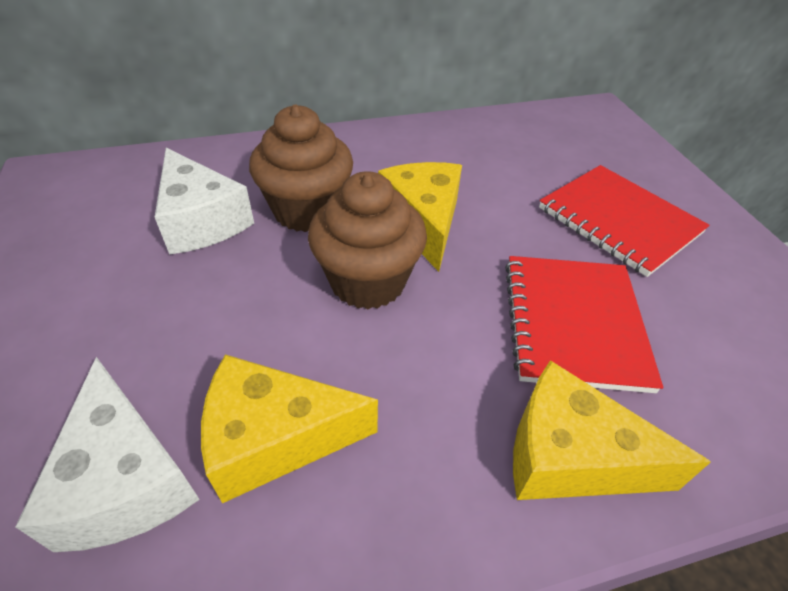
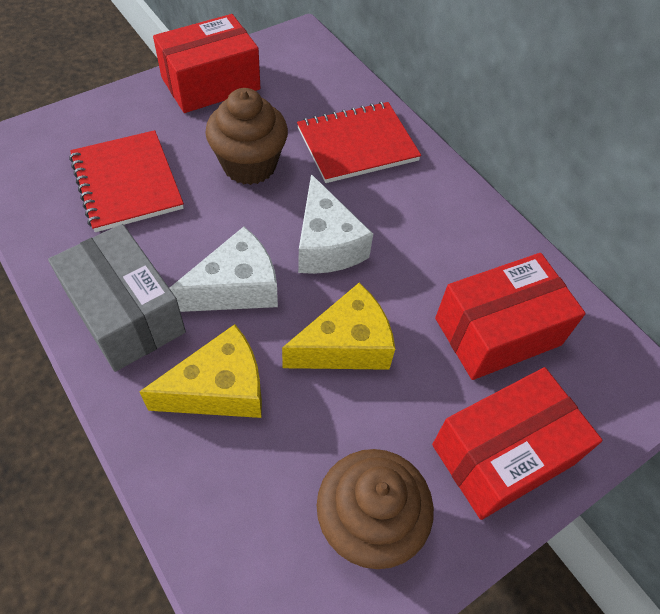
grey box: none = 0 -> [48,224,186,372] = 1
red box: none = 0 -> [153,14,260,113] [432,367,603,520] [435,253,586,380] = 3
yellow cheese: [201,354,378,503] [378,162,462,272] [513,360,711,500] = 3 -> [139,324,262,418] [282,283,395,370] = 2

